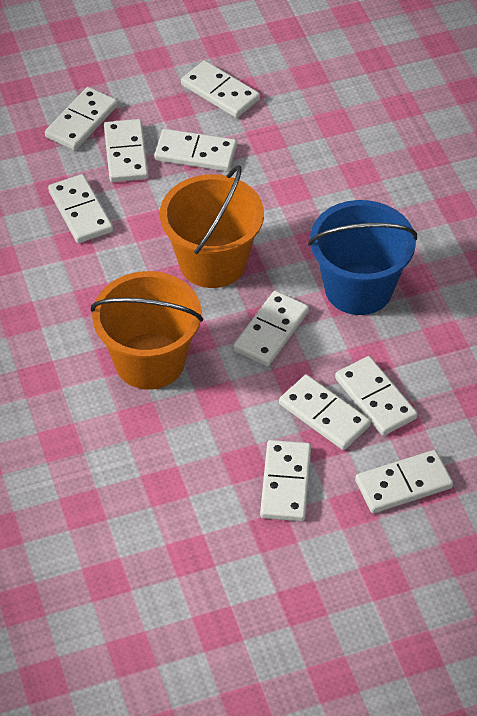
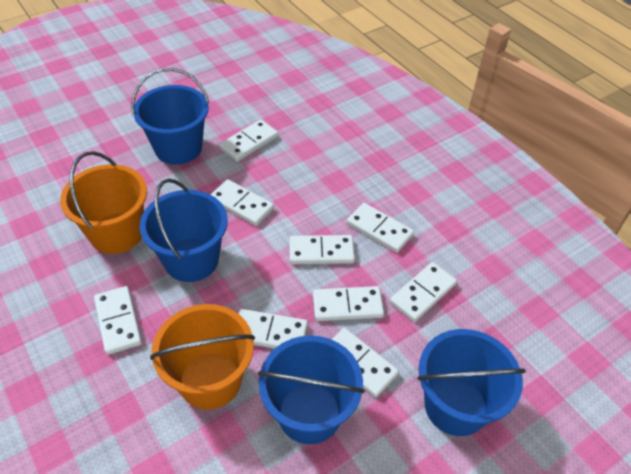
blue bucket: [308,200,417,315] = 1 -> [131,68,209,165] [139,179,228,282] [258,335,365,444] [417,329,526,436] = 4
white domino: [45,87,118,150] [48,174,113,243] [104,119,148,182] [154,129,237,171] [181,60,260,118] [233,291,309,366] [260,440,311,521] [279,375,371,450] [335,356,418,436] [355,450,453,513] = 10 -> [94,286,142,355] [210,179,274,226] [219,120,278,161] [239,309,308,349] [289,235,355,264] [313,286,384,321] [331,328,399,397] [347,203,414,253] [390,262,457,322] = 9

